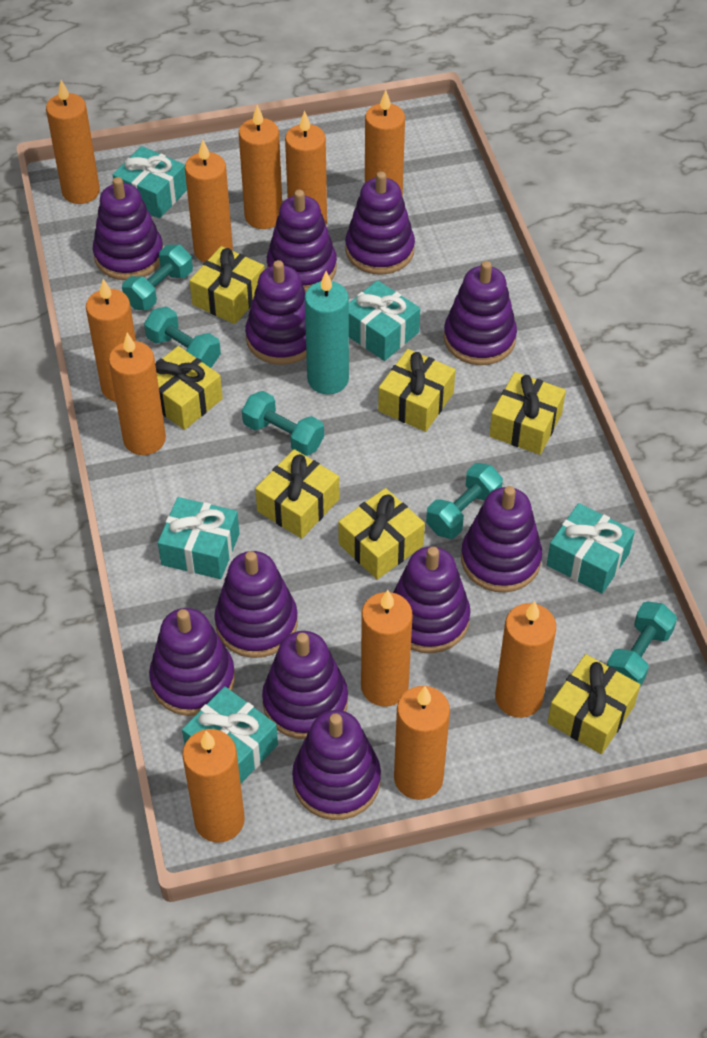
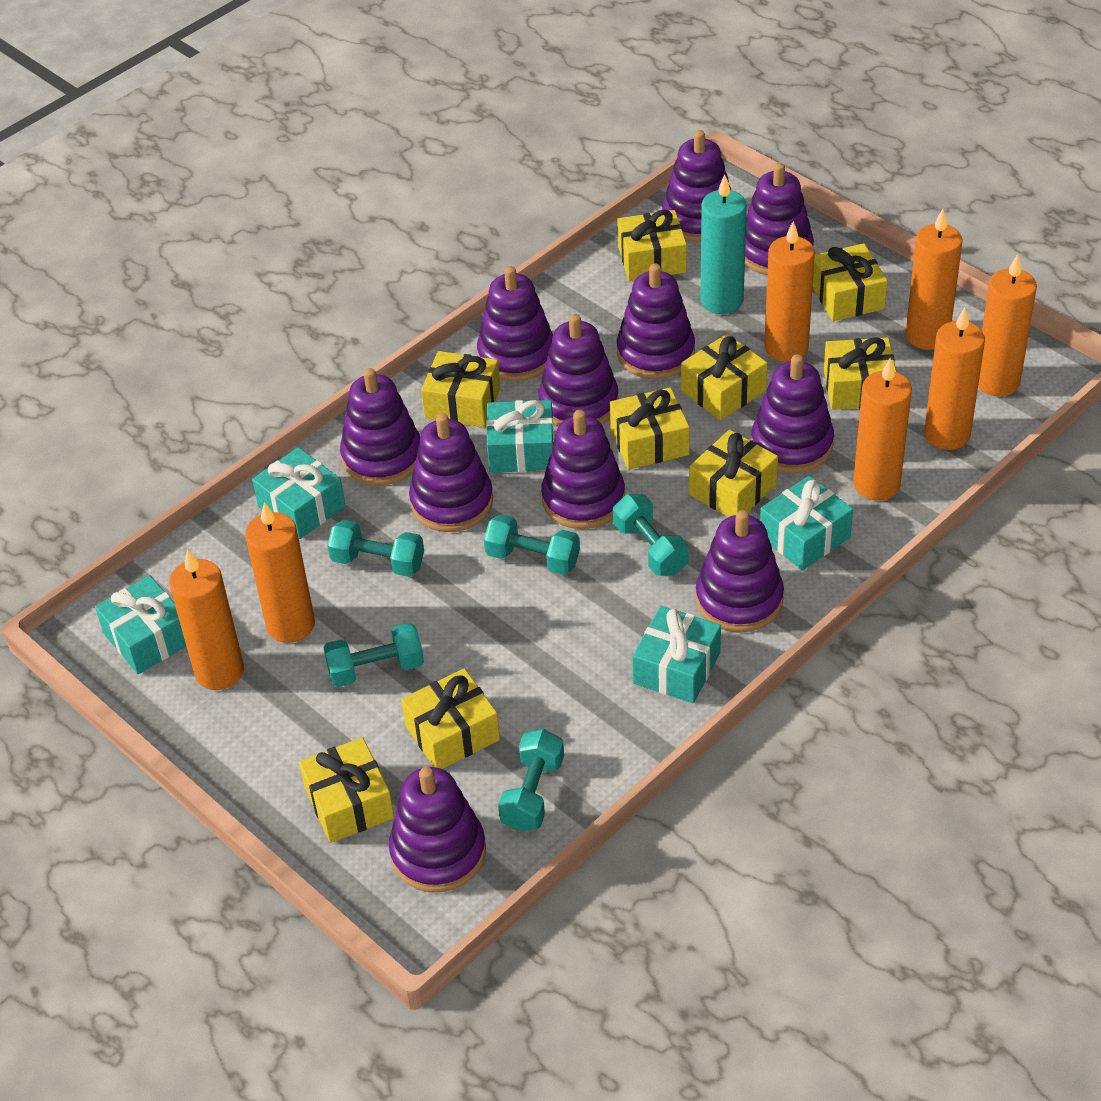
orange candle: [46,80,100,204] [86,279,136,402] [109,333,166,455] [182,729,245,842] [185,140,233,262] [239,105,282,229] [285,111,327,225] [361,590,412,707] [365,90,405,197] [394,686,450,800] [495,601,556,718] = 11 -> [169,549,244,690] [245,502,315,643] [764,221,815,362] [853,358,912,501] [905,209,962,350] [924,307,985,450] [978,254,1037,396] = 7
yellow gift: [155,346,223,430] [189,246,265,324] [255,449,339,539] [338,488,425,580] [378,349,455,432] [489,372,566,455] [547,654,640,754] = 7 -> [299,737,394,843] [401,668,500,769] [421,351,500,427] [610,387,690,470] [617,210,687,281] [681,334,767,421] [689,430,778,517] [813,243,888,321] [824,337,896,410] = 9

